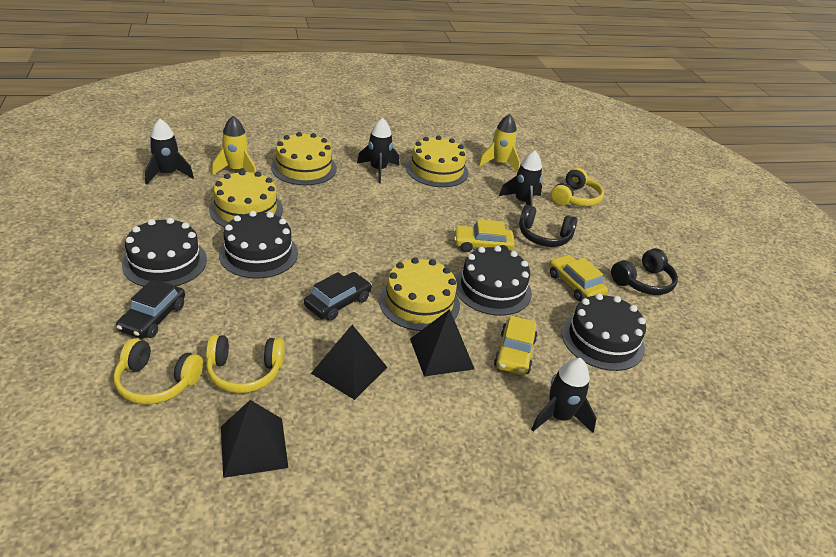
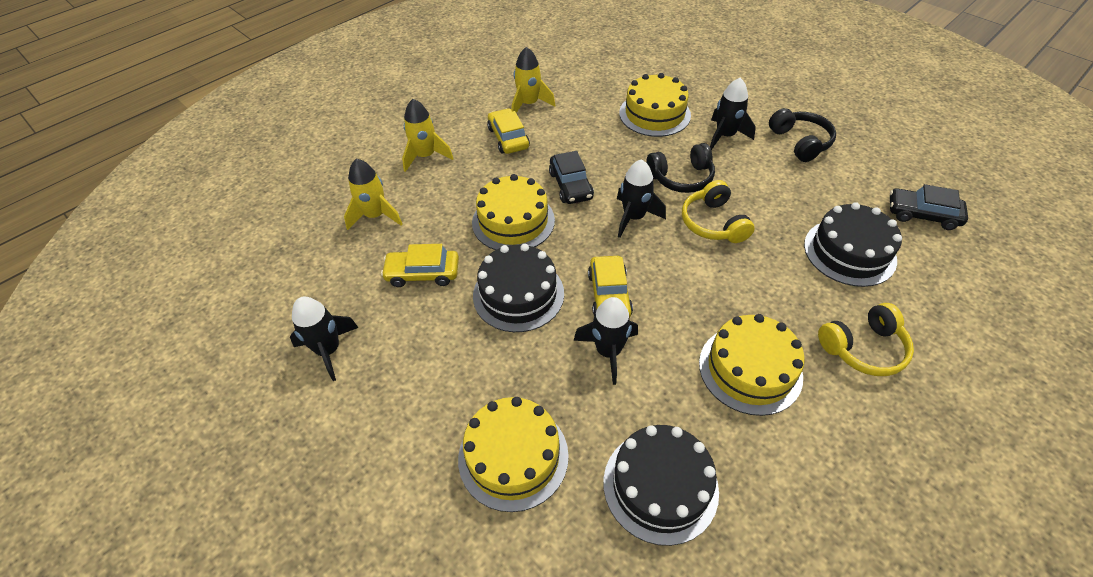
black cake: [122,218,207,287] [219,211,298,279] [455,246,532,316] [562,293,646,371] = 4 -> [473,244,564,332] [603,425,719,546] [804,202,902,287] = 3
black pyramid: [221,400,288,478] [311,325,387,400] [410,309,474,377] = 3 -> none = 0
yellow headphones: [113,338,203,405] [206,335,285,393] [551,168,604,206] = 3 -> [682,180,755,243] [818,303,914,376] = 2
yellow rocket: [212,116,256,175] [478,114,520,172] = 2 -> [344,159,402,230] [402,99,454,172] [512,47,555,113] = 3

